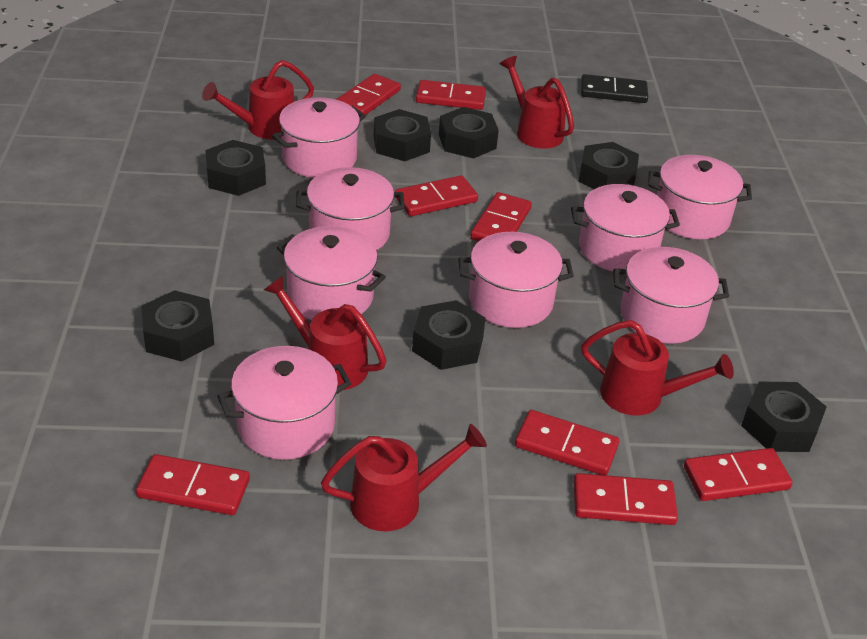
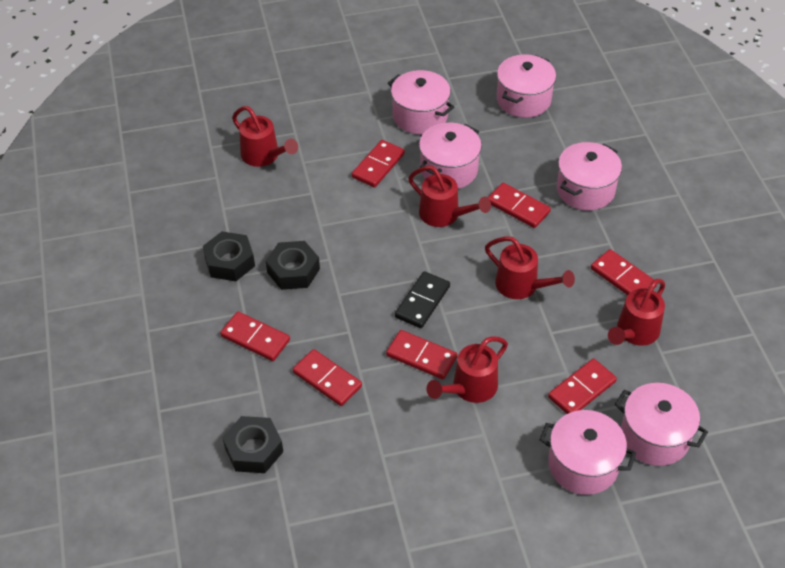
black nut: [141,290,214,362] [205,140,266,196] [374,109,431,161] [412,300,486,370] [439,107,499,159] [579,142,639,189] [741,382,826,452] = 7 -> [203,231,255,281] [223,416,283,473] [266,241,320,290] = 3
pink pot: [217,346,351,460] [272,97,366,178] [277,226,386,320] [296,167,405,251] [458,232,574,328] [571,184,680,271] [613,247,729,344] [649,155,752,239] = 8 -> [388,70,454,134] [419,123,482,189] [497,54,556,118] [540,410,636,495] [557,142,622,210] [615,383,708,466] = 6
red domino: [136,454,250,515] [336,74,401,115] [395,175,478,216] [416,80,486,110] [470,192,532,241] [515,410,619,475] [573,473,678,525] [684,448,793,501] = 8 -> [220,312,290,361] [293,349,362,406] [352,140,405,187] [386,330,457,379] [488,183,551,228] [548,358,617,414] [591,249,657,295] = 7

